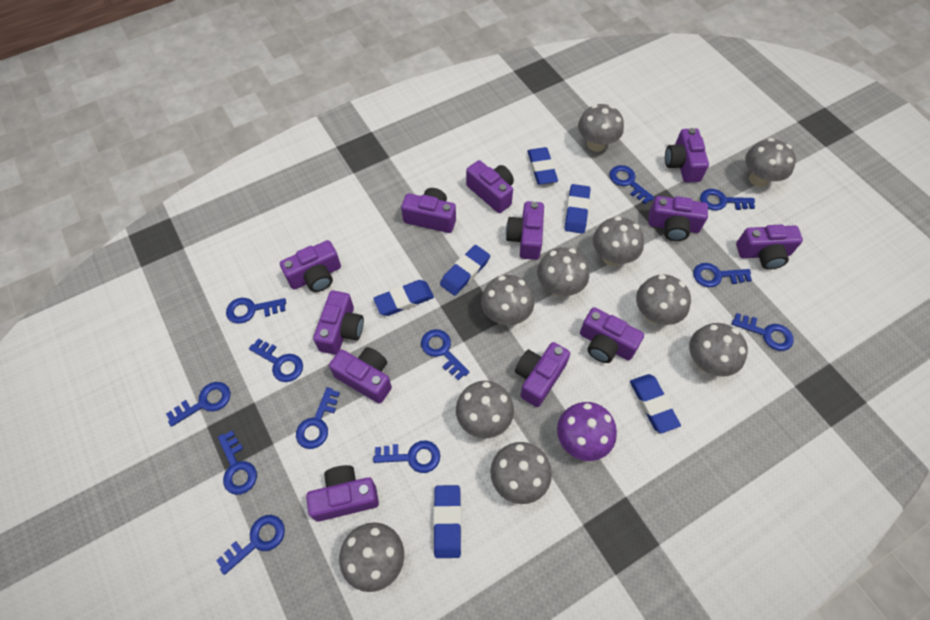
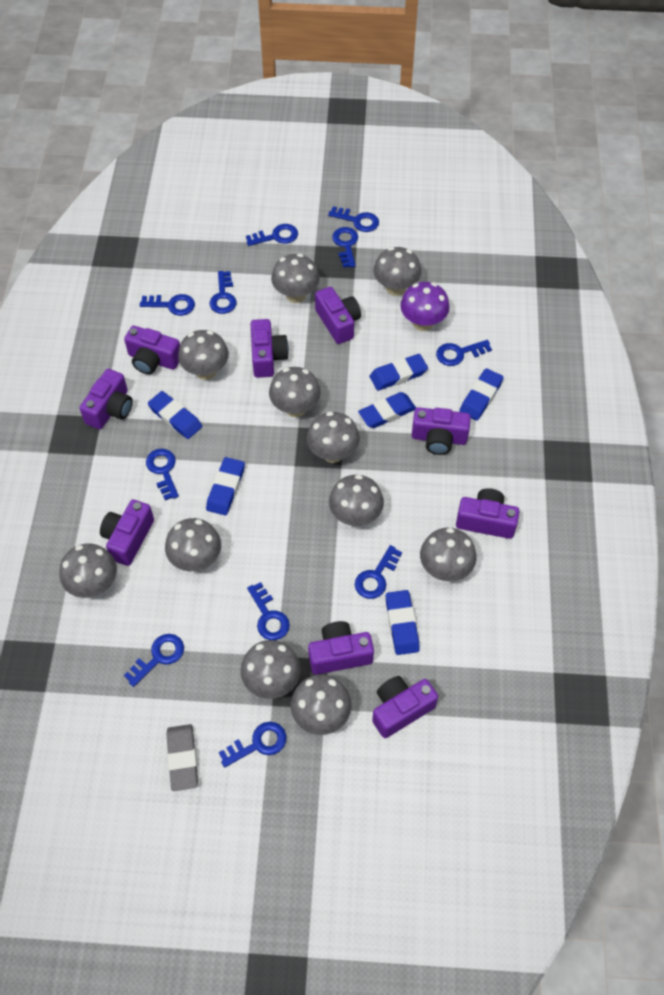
blue key: [166,382,230,427] [216,515,285,575] [218,431,257,495] [226,298,286,324] [249,338,303,382] [296,387,340,449] [373,441,440,473] [421,329,469,380] [609,165,655,204] [693,263,752,287] [700,189,755,210] [732,313,794,351] = 12 -> [124,634,184,687] [140,294,195,316] [146,449,179,500] [210,271,237,314] [219,722,286,767] [246,224,298,246] [247,582,290,640] [328,206,379,232] [332,227,358,268] [355,545,402,599] [436,340,492,366] = 11
grey eraser: none = 0 -> [166,724,198,791] = 1
grey mushroom: [339,522,404,592] [456,381,514,438] [481,275,534,325] [490,442,552,504] [537,247,589,297] [578,104,624,152] [593,216,644,266] [636,274,691,325] [689,323,748,377] [745,138,796,187] = 10 -> [59,543,117,598] [165,518,221,571] [178,330,229,380] [241,640,301,699] [269,367,321,417] [271,253,320,303] [291,675,351,735] [307,411,360,463] [329,475,384,526] [373,247,421,296] [420,528,477,581] = 11
purple camera: [280,240,341,292] [306,465,379,522] [313,290,364,355] [329,347,392,404] [401,188,456,233] [466,160,514,213] [506,201,544,260] [515,342,570,407] [580,307,644,363] [648,196,708,241] [665,128,709,182] [736,224,803,270] = 12 -> [80,369,133,429] [100,499,154,566] [124,326,180,374] [251,319,289,378] [308,621,374,675] [315,287,361,344] [372,676,438,738] [412,407,471,455] [456,488,520,539] = 9

